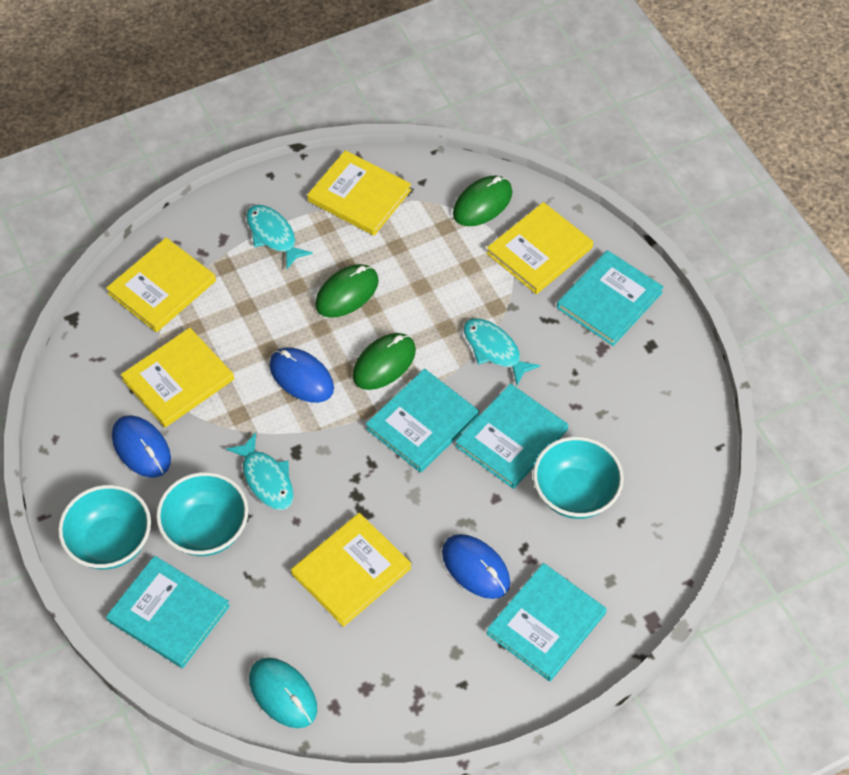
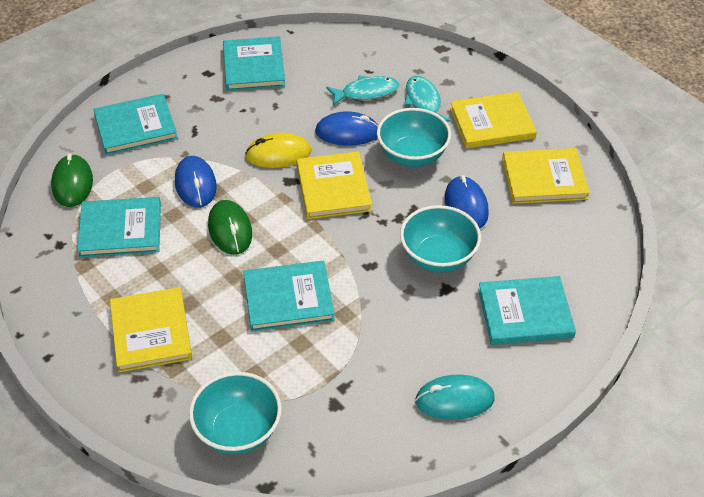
green mouse: [315,264,379,318] [353,333,416,390] [453,175,513,226] = 3 -> [51,153,93,207] [208,200,252,255] = 2
turquoise fish: [226,433,294,510] [246,205,313,269] [464,319,541,385] = 3 -> [326,76,399,106] [404,76,451,122] = 2
yellow book: [106,237,216,332] [121,328,234,427] [291,513,412,627] [307,150,411,236] [487,202,593,294] = 5 -> [110,287,192,372] [297,151,372,219] [450,92,537,149] [502,148,590,204] = 4
yellow mouse: none = 0 -> [245,133,312,168] = 1

